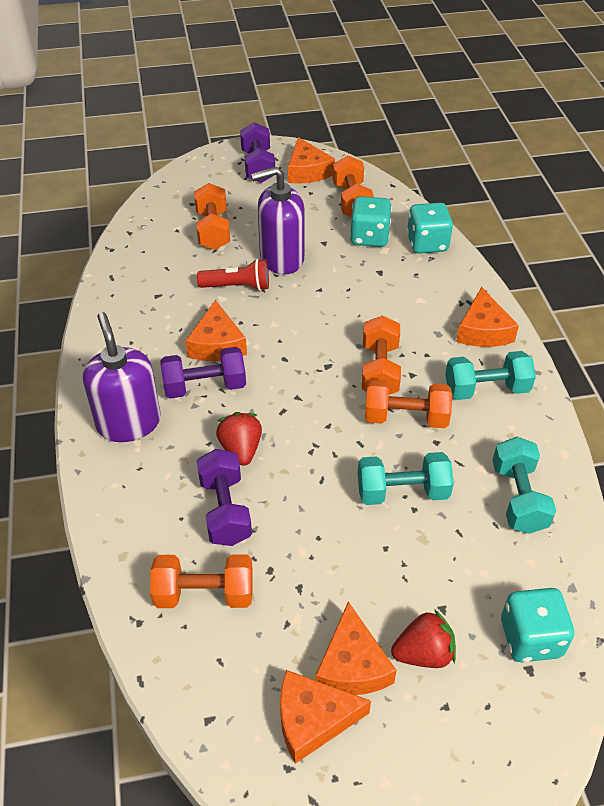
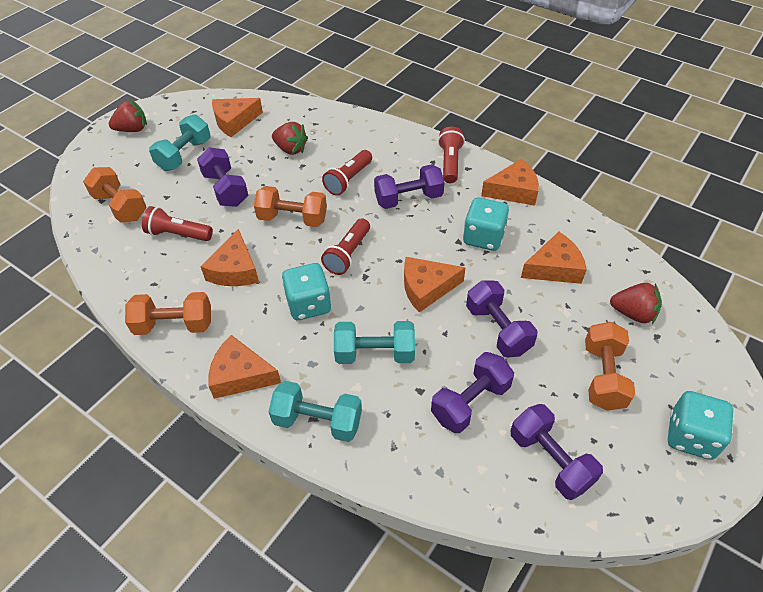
orange cheese: [185,300,247,361] [280,670,371,764] [288,137,335,184] [315,602,397,695] [456,287,519,347] = 5 -> [200,229,259,286] [208,335,281,399] [212,98,263,137] [404,257,466,313] [481,159,539,206] [521,232,587,284] = 6
orange dumbbell: [150,554,253,608] [194,183,230,250] [332,155,374,217] [362,315,401,395] [365,379,452,428] = 5 -> [83,167,146,223] [125,292,211,335] [254,186,327,227] [585,322,635,411] = 4
purple dumbbell: [160,347,246,399] [197,449,252,546] [240,122,275,183] = 3 -> [197,147,248,207] [374,164,445,209] [431,352,514,433] [466,280,538,358] [511,404,603,500] = 5
purple soap dispenser: [83,312,161,442] [251,166,304,274] = 2 -> none = 0
red flashlight: [197,259,269,291] = 1 -> [142,206,213,241] [321,218,370,275] [322,150,372,196] [438,127,465,183] = 4
red strawberry: [216,412,262,466] [391,609,456,668] = 2 -> [109,100,147,132] [272,122,308,155] [610,283,662,324] = 3

